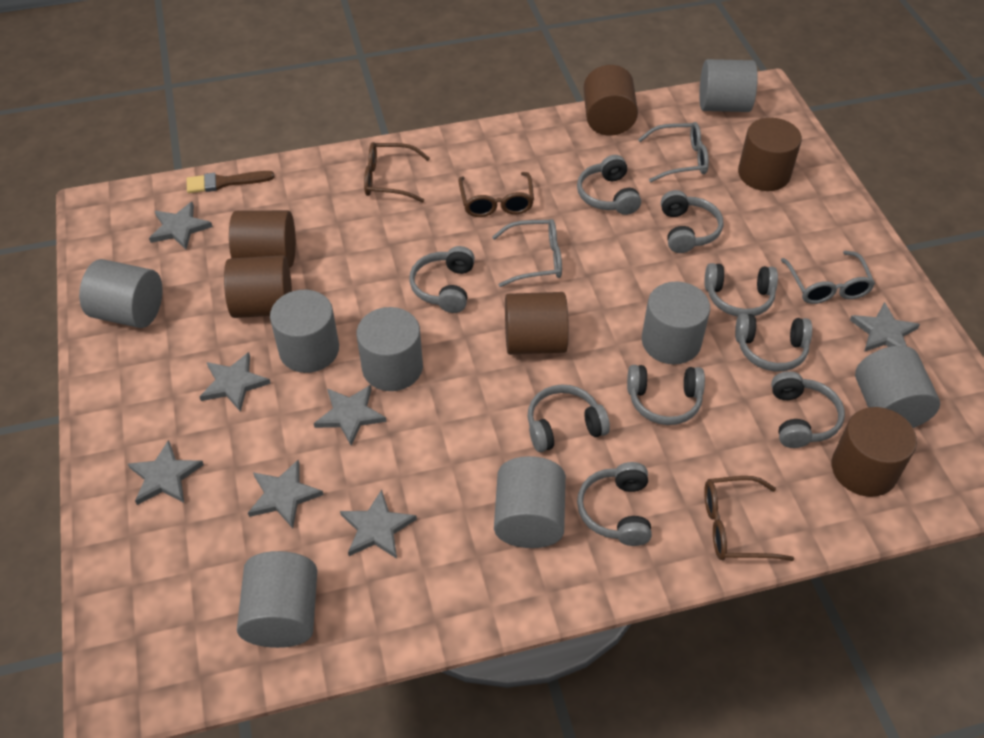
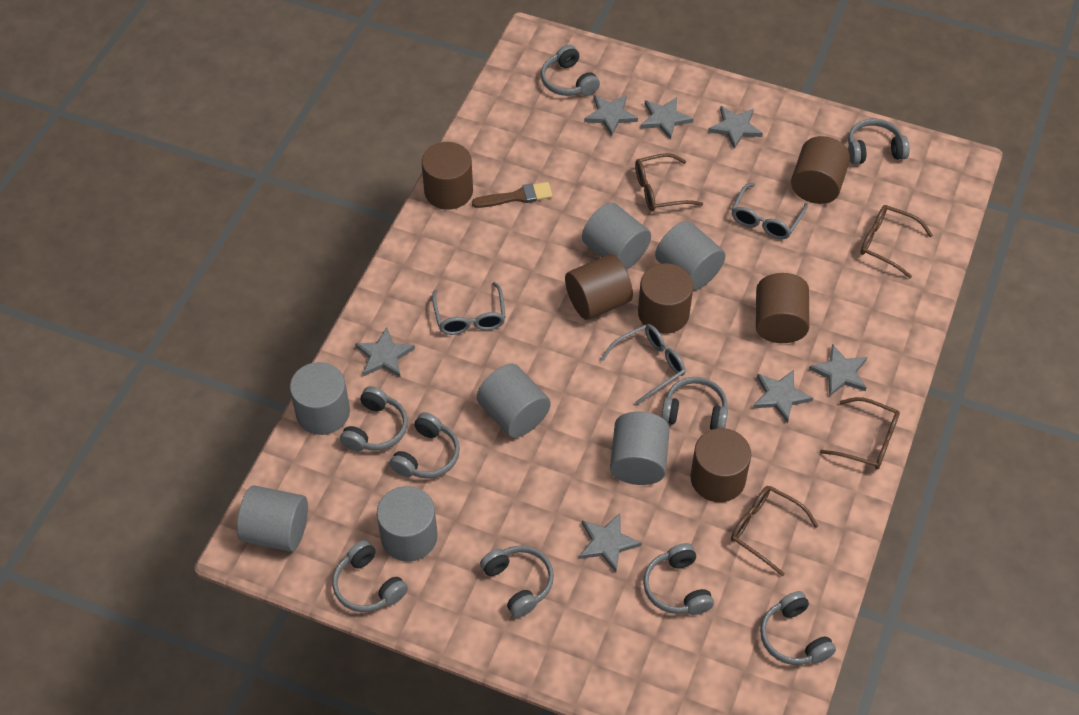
brown glasses: [364,142,430,203] [459,172,534,217] [704,476,794,561] = 3 -> [635,153,703,212] [731,486,818,576] [820,397,900,470] [860,205,933,278] = 4
grey cylinder: [79,259,163,328] [237,551,317,648] [270,290,339,373] [357,307,423,391] [494,456,566,548] [642,281,710,364] [699,59,758,112] [855,346,940,428] = 8 -> [237,485,308,552] [290,362,350,435] [377,486,438,562] [477,364,551,438] [582,203,651,270] [610,412,670,485] [655,221,725,290] = 7

